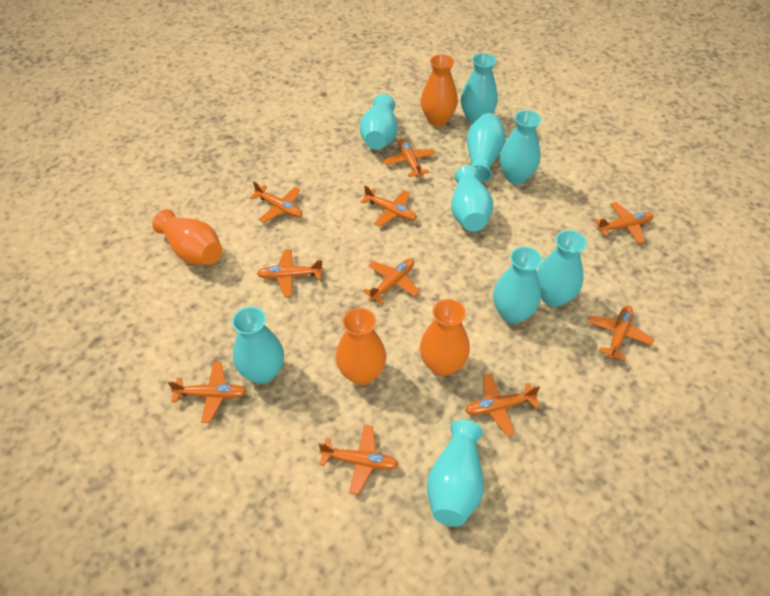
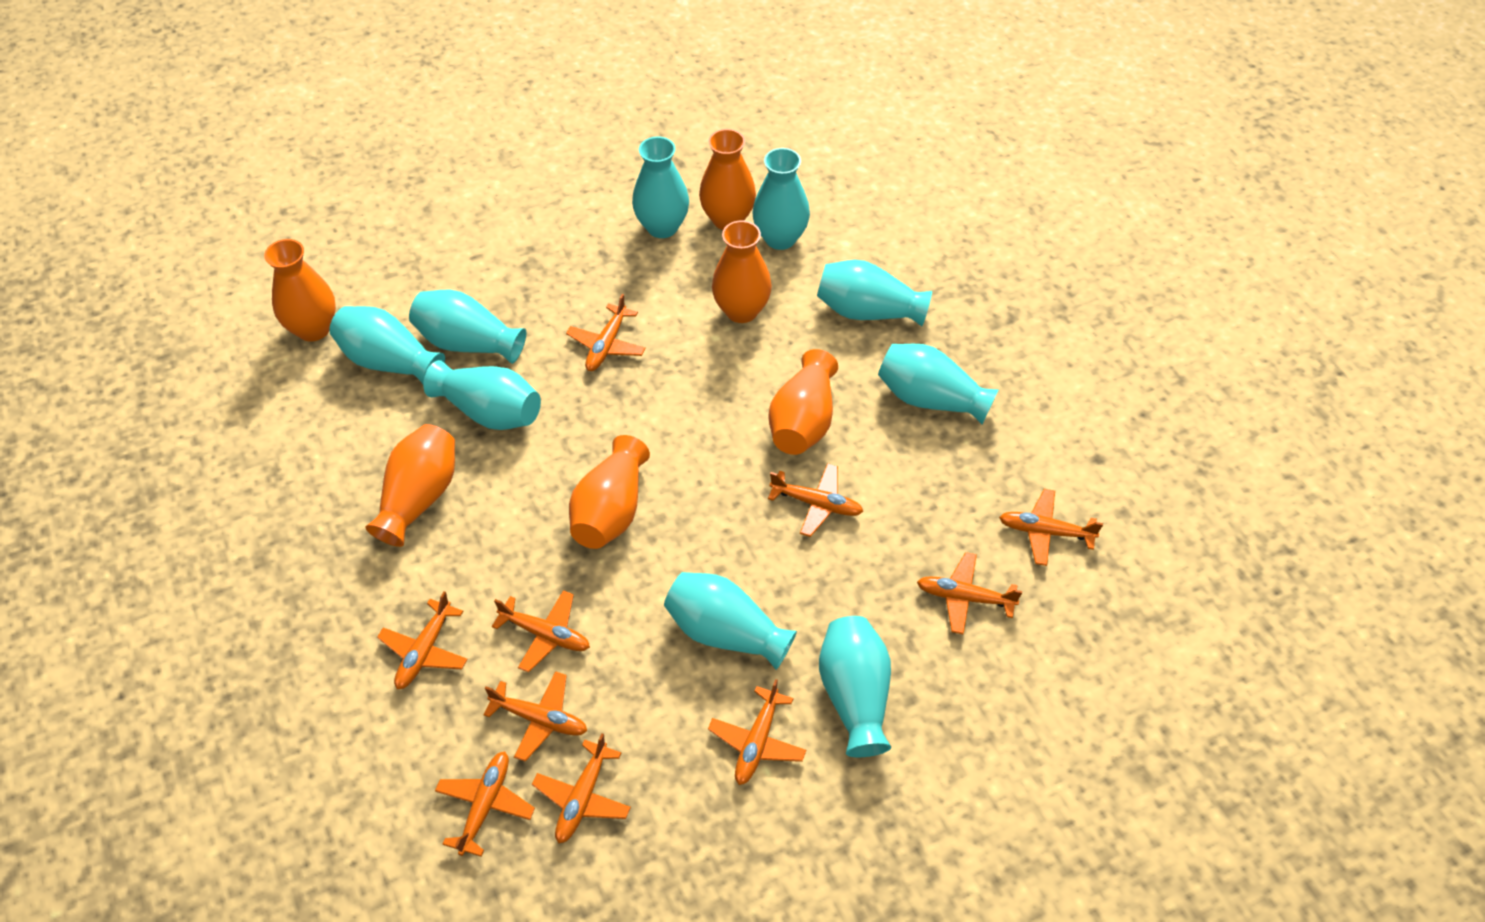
orange vase: [152,209,222,265] [336,308,386,385] [420,299,470,376] [421,54,458,126] = 4 -> [264,239,336,342] [365,424,455,547] [569,435,650,549] [699,129,756,230] [712,220,772,323] [768,349,838,455] = 6

